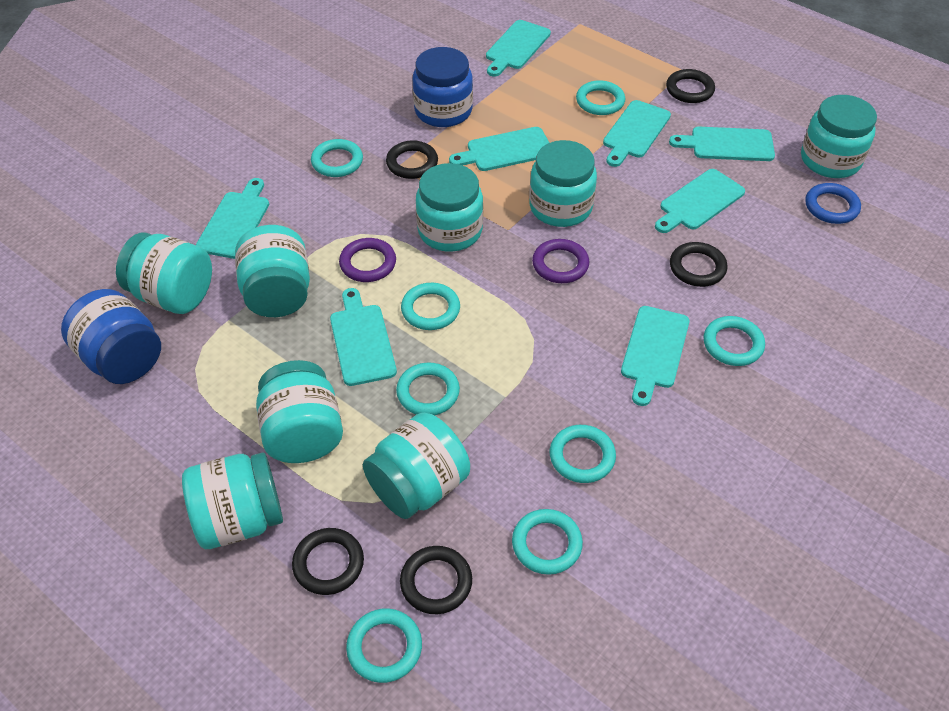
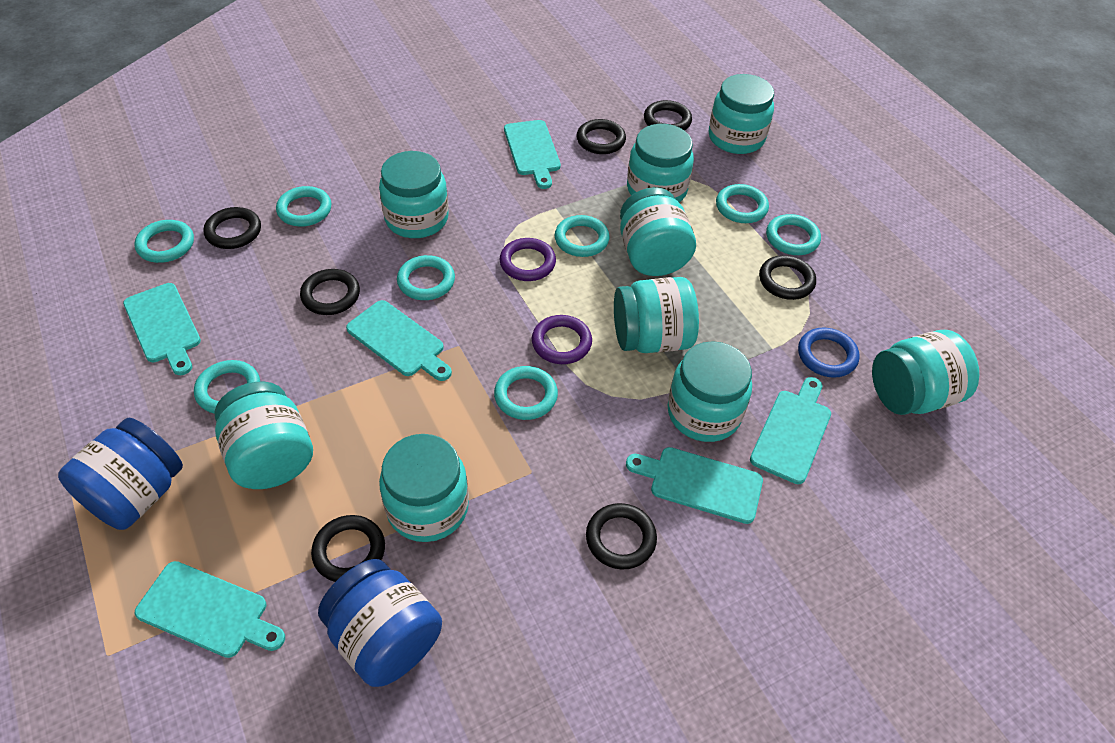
black ring: [292,528,364,595] [386,140,438,179] [400,546,472,614] [666,69,715,103] [670,242,727,287] = 5 -> [203,207,261,249] [300,269,360,315] [311,515,385,582] [577,119,626,154] [586,503,657,570] [644,100,692,131] [759,255,816,300] = 7
turquoise cutting board: [196,178,269,259] [330,288,397,386] [449,127,549,171] [486,20,551,77] [603,100,671,167] [621,306,690,406] [655,169,745,233] [669,127,775,161] = 8 -> [123,283,201,375] [135,561,285,658] [346,300,452,381] [504,120,561,189] [626,447,763,524] [750,377,831,484] = 6
turquoise jar: [116,232,212,314] [182,452,283,549] [235,225,310,317] [256,360,343,463] [363,412,470,519] [416,163,483,251] [529,140,597,227] [801,95,877,178] = 8 -> [215,382,313,489] [379,151,449,238] [379,434,469,542] [614,277,699,353] [620,187,696,276] [627,124,694,202] [667,341,752,442] [709,74,774,154] [872,330,979,415] = 9

